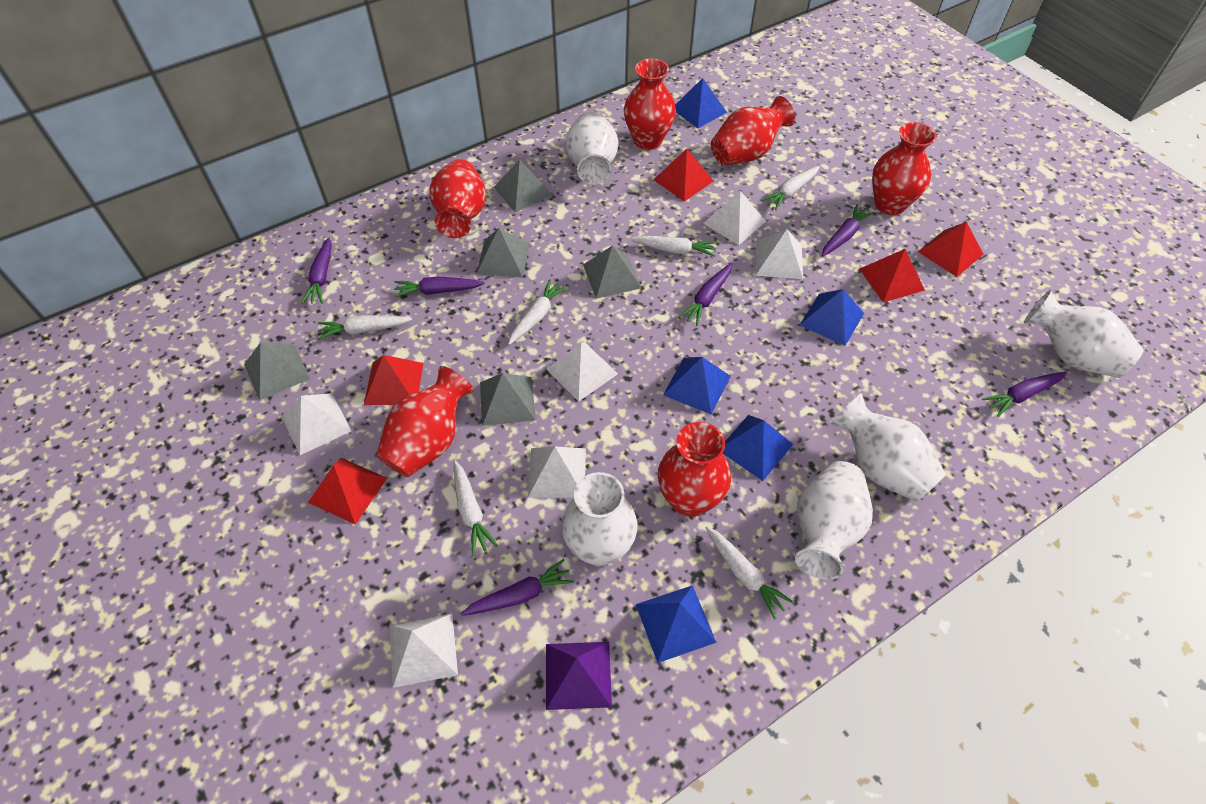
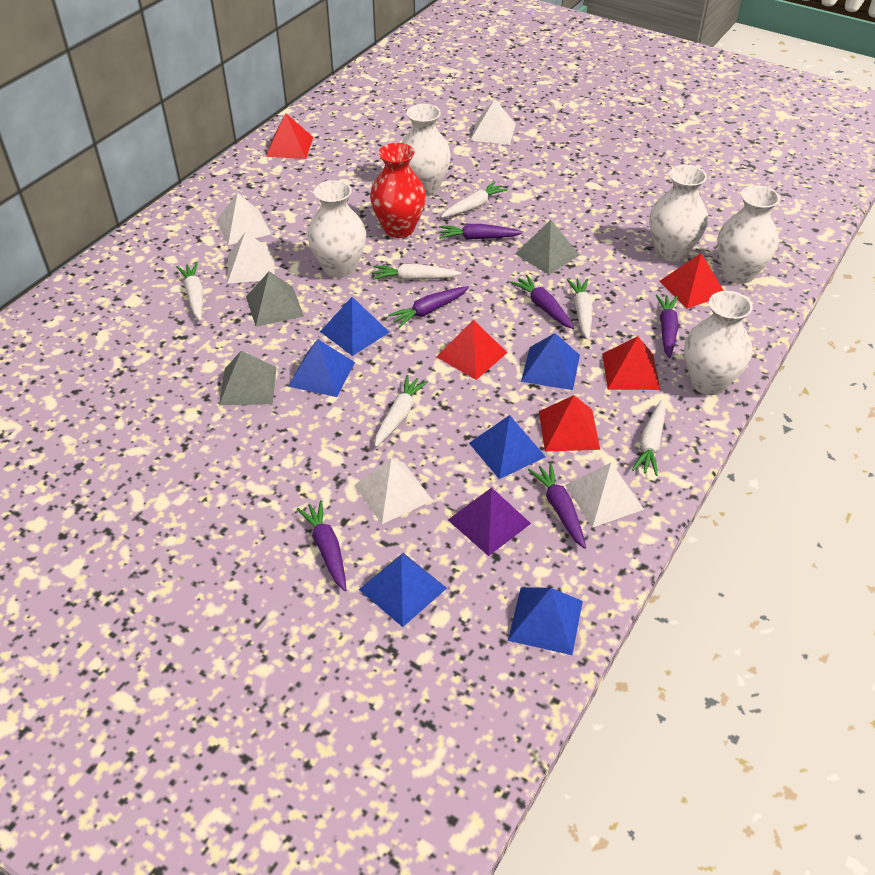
blue pyramid: [636,585,717,663] [663,357,731,415] [675,78,727,128] [723,415,793,481] [800,289,864,346] = 5 -> [288,339,355,397] [320,297,390,356] [359,553,447,627] [469,415,546,479] [508,587,583,655] [521,333,580,390] = 6
grey pyramid: [244,342,310,400] [476,228,530,278] [480,373,536,426] [494,160,553,212] [583,245,641,299] = 5 -> [219,351,277,405] [246,271,304,327] [515,220,579,275] = 3
red vase: [376,366,474,477] [429,159,486,238] [624,59,676,150] [658,422,731,517] [711,96,795,165] [872,122,936,215] = 6 -> [370,143,426,238] = 1
white pyramid: [282,393,351,455] [390,613,458,688] [528,446,586,498] [546,343,618,402] [703,191,766,245] [756,229,803,279] = 6 -> [216,193,271,245] [227,232,275,284] [354,458,433,524] [470,99,516,145] [565,463,644,527] = 5

